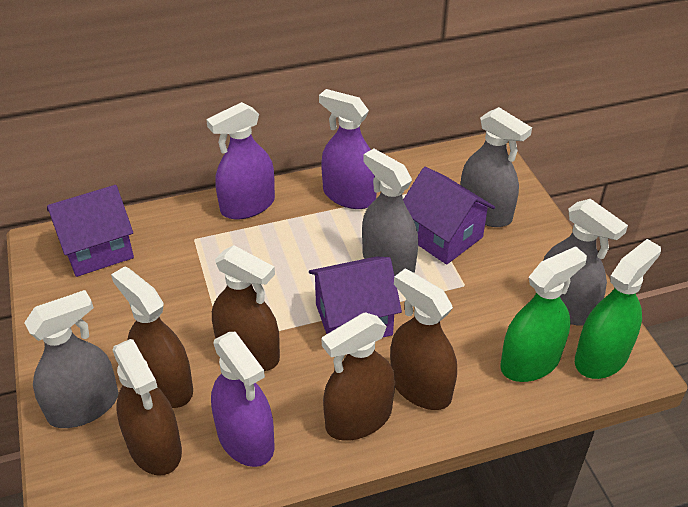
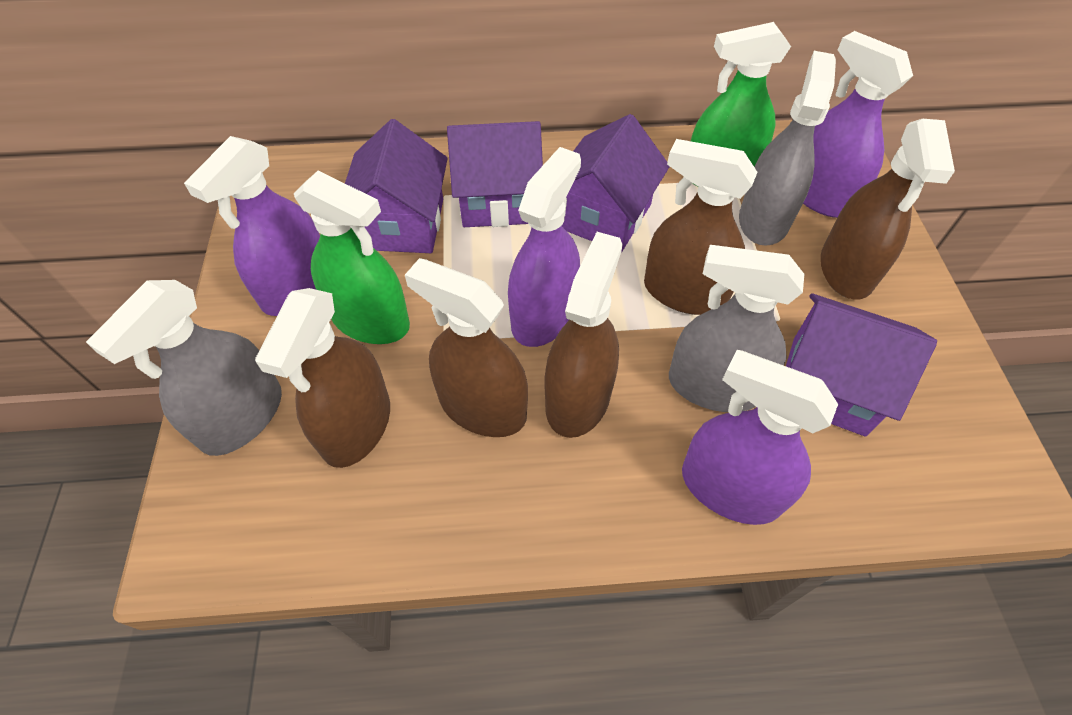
grey spray bottle: [24,290,118,428] [362,149,418,276] [460,107,532,227] [543,199,628,325] = 4 -> [86,280,282,456] [669,245,804,412] [739,51,836,246] = 3
purple house: [47,185,134,277] [309,256,402,337] [403,167,495,265] = 3 -> [345,119,448,253] [447,121,543,227] [562,114,670,252] [786,293,937,437] = 4
purple spray bottle: [206,102,275,219] [211,332,274,467] [319,89,377,209] = 3 -> [184,136,320,316] [508,147,581,347] [682,350,838,525] [803,31,913,218] = 4

